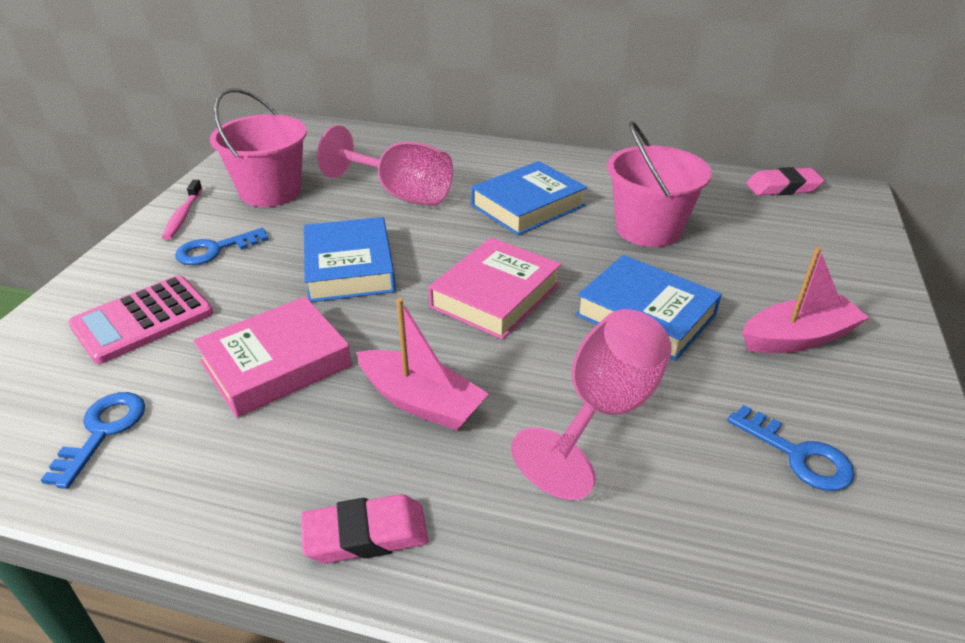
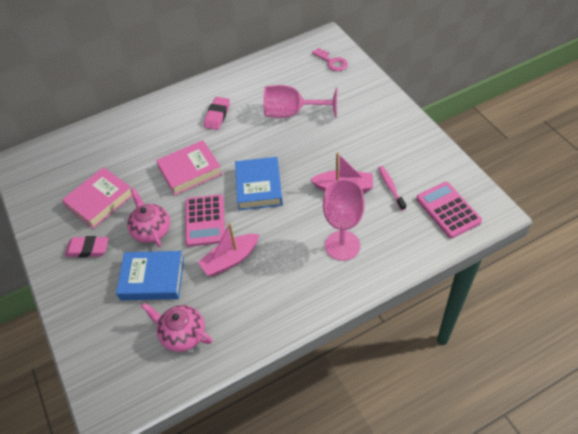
blue book: [304,217,396,302] [471,161,587,235] [575,255,722,361] = 3 -> [116,251,184,300] [235,157,283,210] = 2
blue key: [41,392,145,489] [175,228,269,265] [727,405,855,491] = 3 -> none = 0
pink bucket: [210,88,307,207] [607,121,712,247] = 2 -> none = 0
pink calculator: [68,275,213,364] = 1 -> [185,194,225,247] [416,182,482,238] = 2
pink key: none = 0 -> [312,48,348,71] = 1
pink teapot: none = 0 -> [127,188,170,247] [141,303,212,352] = 2

